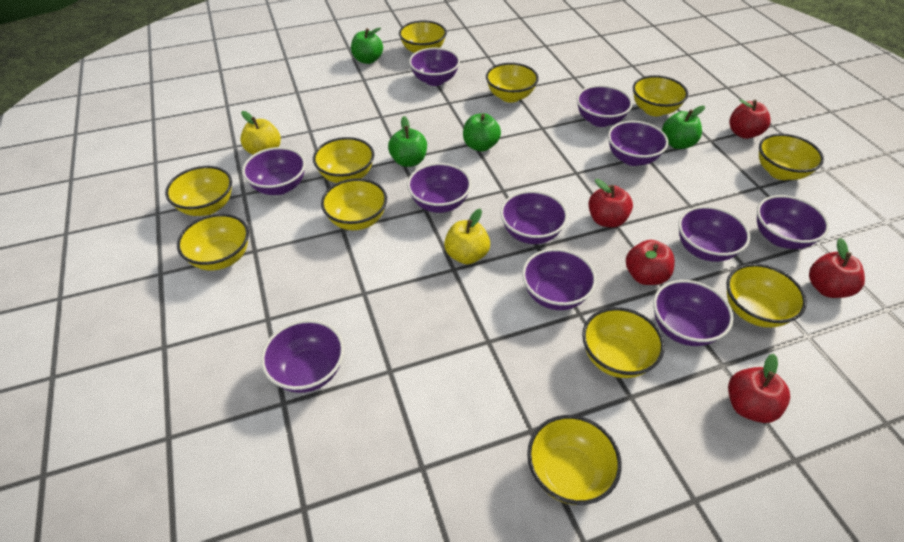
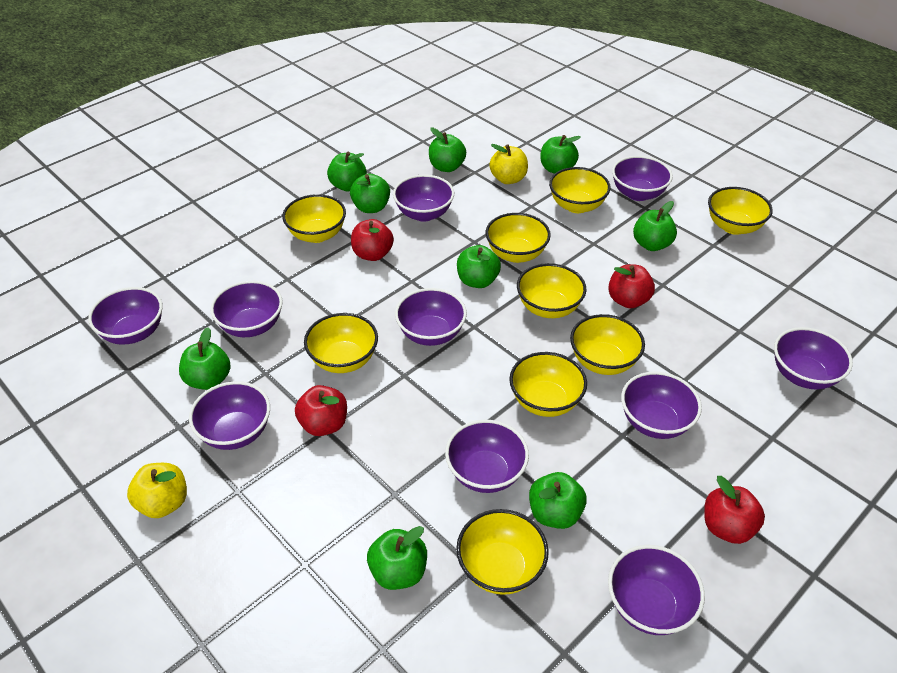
green apple: [351,28,383,64] [388,116,427,167] [463,113,501,151] [662,106,705,149] = 4 -> [179,327,231,390] [327,152,367,191] [350,174,390,213] [367,526,427,590] [429,128,466,172] [457,245,501,288] [529,472,587,529] [540,135,580,174] [633,201,677,251] = 9
purple bowl: [242,147,306,195] [261,320,344,393] [407,163,471,213] [409,48,460,86] [500,191,568,244] [522,249,597,310] [577,85,633,127] [608,121,668,166] [653,280,734,346] [678,206,750,262] [757,195,829,249] = 11 -> [88,287,163,345] [189,381,270,450] [210,281,283,337] [393,175,454,221] [395,288,467,346] [445,420,529,493] [608,545,705,635] [612,156,673,201] [621,372,702,439] [774,327,853,390] = 10
red apple: [588,179,633,228] [626,240,675,285] [728,354,790,423] [729,99,771,139] [809,238,865,298] = 5 -> [295,385,347,436] [351,219,394,261] [608,264,655,308] [704,476,765,544] = 4
yellow bowl: [165,166,232,216] [177,214,249,271] [313,137,374,183] [321,178,387,230] [399,21,447,53] [486,63,538,103] [527,415,622,505] [582,307,665,378] [633,75,688,116] [727,264,807,328] [759,134,824,180] = 11 -> [282,194,346,243] [304,313,378,373] [456,509,549,595] [486,213,551,263] [509,352,587,417] [517,263,586,318] [549,167,611,213] [570,314,645,375] [708,187,773,235] = 9

